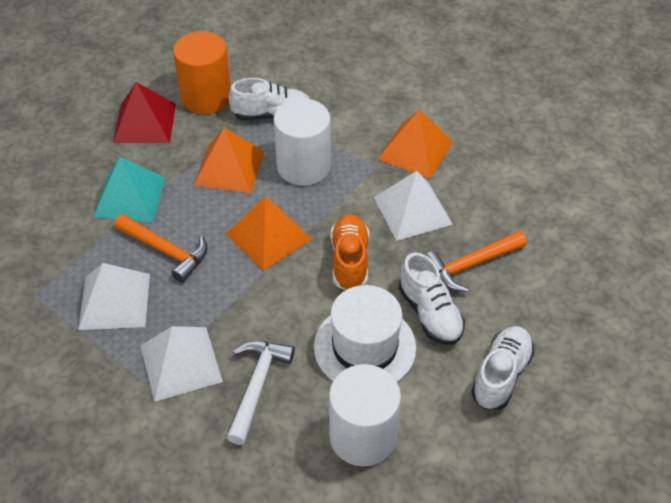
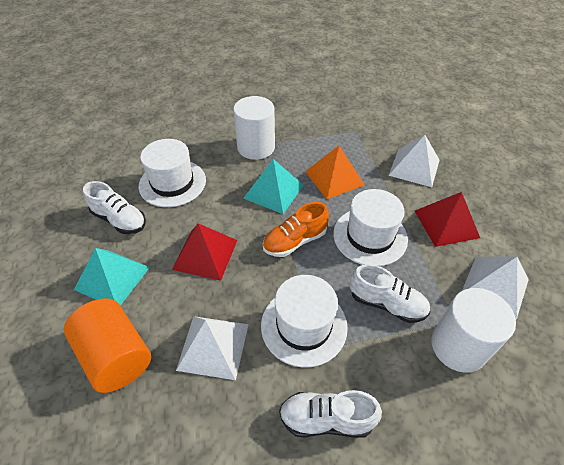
orange hammer: [114,214,207,283] [426,231,527,292] = 2 -> none = 0
orange pyramid: [194,127,265,193] [226,196,312,271] [378,110,453,178] = 3 -> [305,145,365,199] = 1
red pyramid: [113,82,176,143] = 1 -> [172,223,237,281] [415,192,480,247] = 2
turquoise pyramid: [93,157,166,222] = 1 -> [74,248,150,306] [243,159,304,214] = 2
white hammer: [227,341,295,445] = 1 -> none = 0
white hat: [314,285,416,382] = 1 -> [139,139,206,207] [261,275,348,368] [333,189,408,266] = 3

